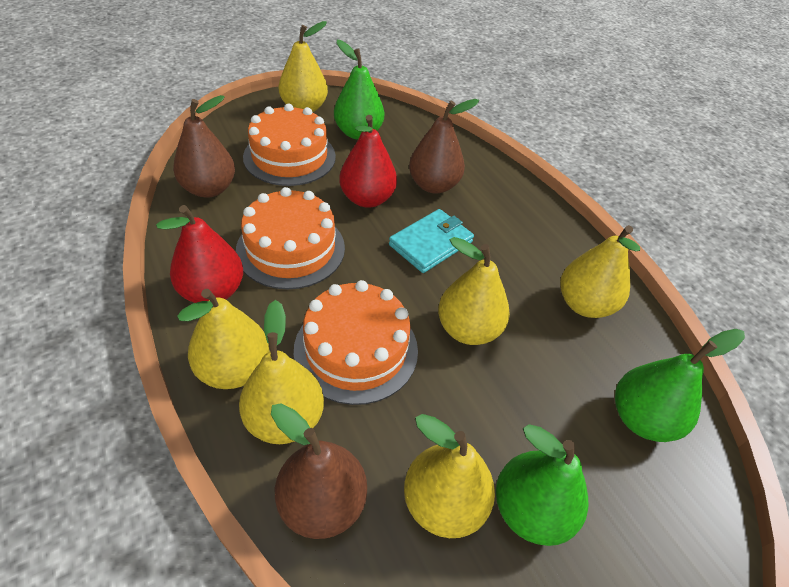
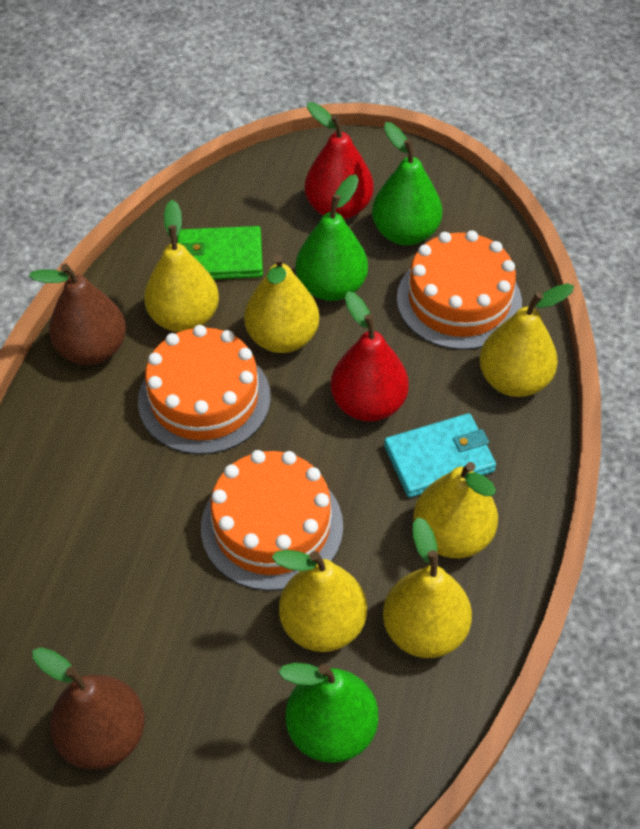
brown pear: [173,95,235,198] [271,403,367,539] [409,99,479,194] = 3 -> [29,264,126,365] [32,647,145,770] = 2
green wallet: none = 0 -> [177,226,263,279] = 1

